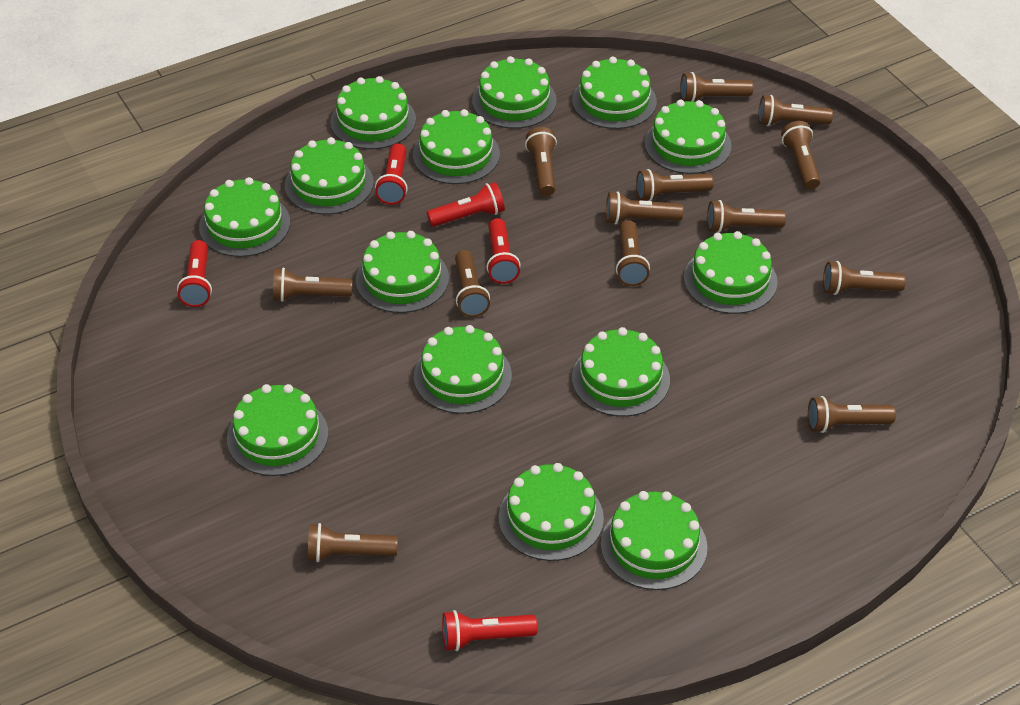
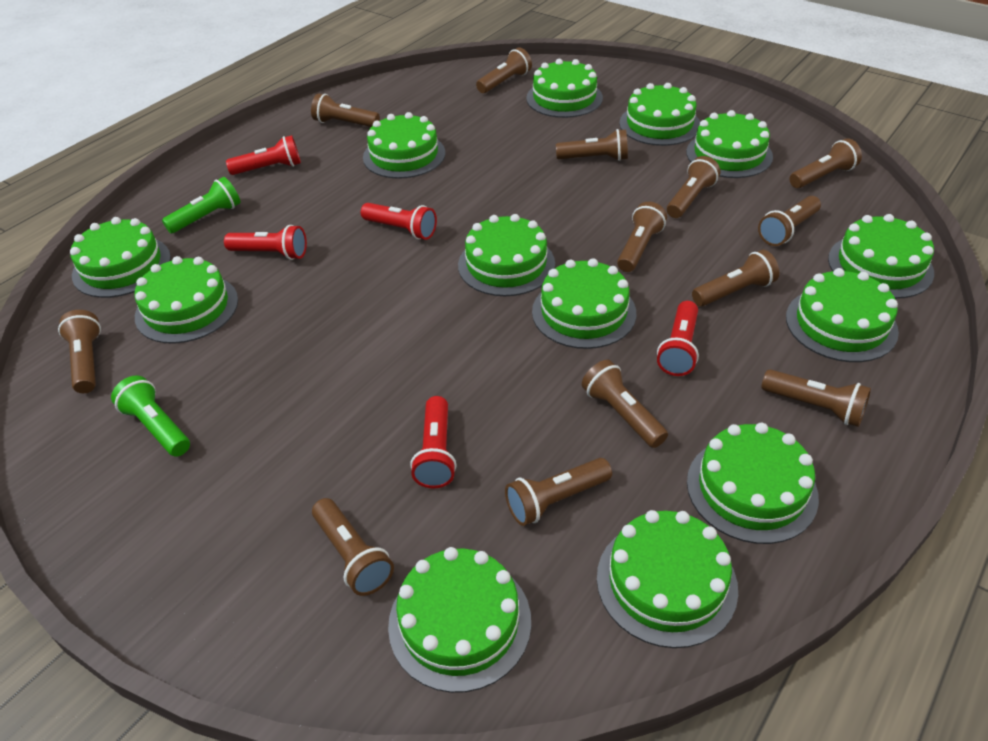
green cake: [199,177,290,257] [227,384,328,476] [285,137,374,215] [330,76,416,149] [356,231,449,313] [413,109,500,184] [414,325,512,414] [472,56,557,129] [499,463,604,561] [572,57,657,129] [572,327,670,417] [601,491,707,590] [645,100,732,174] [684,231,778,314] = 14 -> [70,217,171,298] [135,256,238,344] [363,112,445,179] [388,547,531,693] [458,214,555,296] [526,59,603,118] [532,258,636,349] [597,510,738,648] [619,83,700,146] [686,110,773,178] [687,423,819,544] [786,268,899,362] [828,214,934,299] = 13
green flashlight: none = 0 -> [111,375,190,457] [162,177,240,233] = 2

